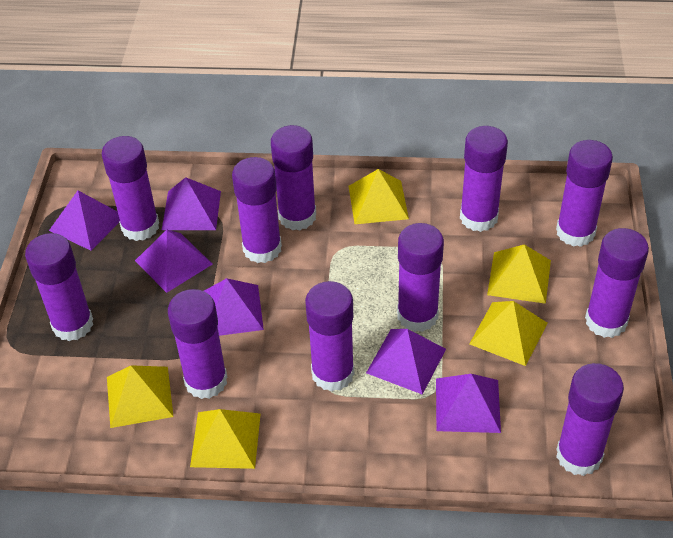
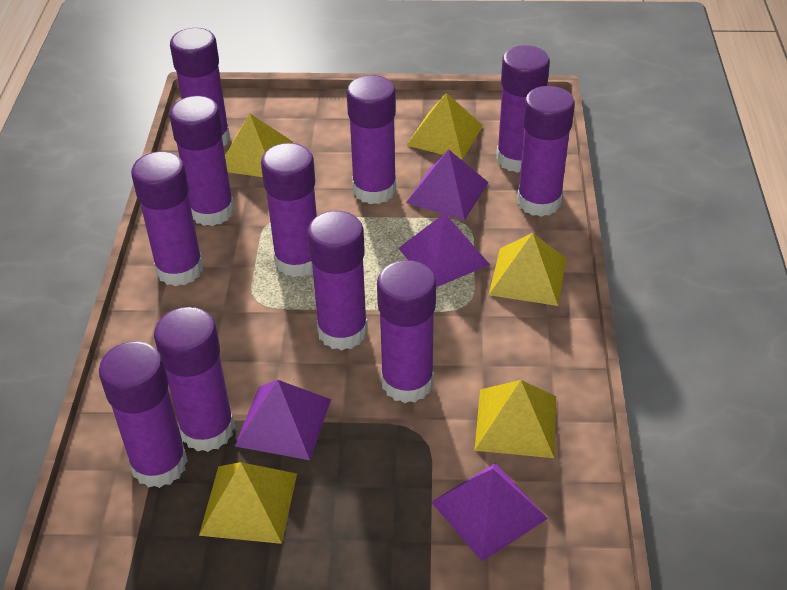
purple pyramid: [49,191,120,251] [135,230,212,293] [162,177,221,230] [204,278,264,336] [366,329,446,395] [436,374,501,433] = 6 -> [235,380,331,460] [398,213,490,287] [406,150,489,220] [431,463,548,562] = 4

